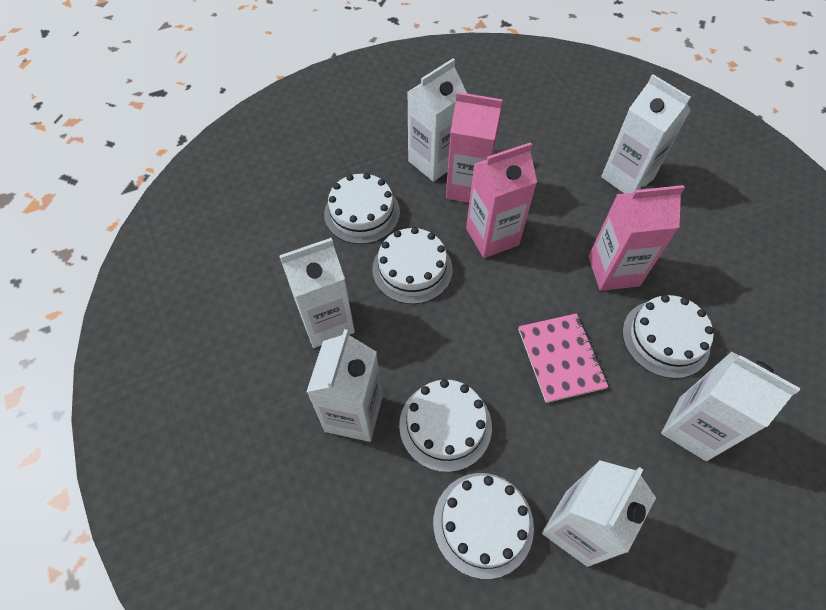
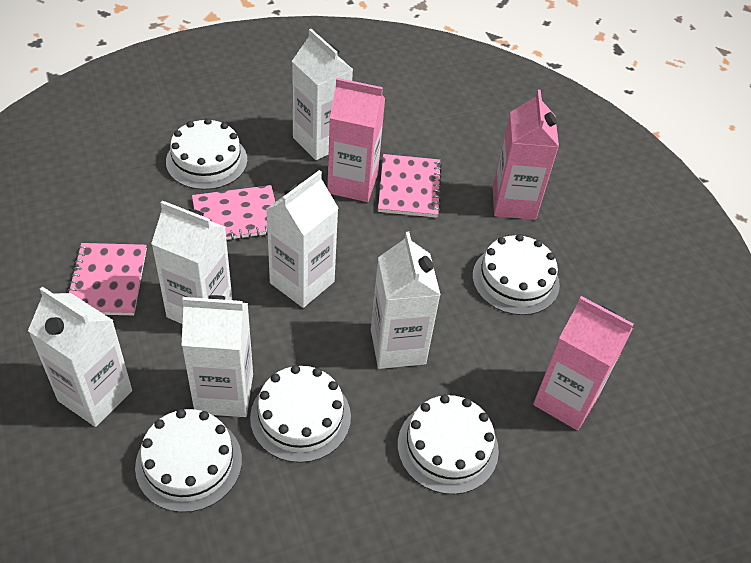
pink notebook: [518,313,608,403] = 1 -> [67,243,147,315] [192,185,275,240] [378,154,442,218] = 3

